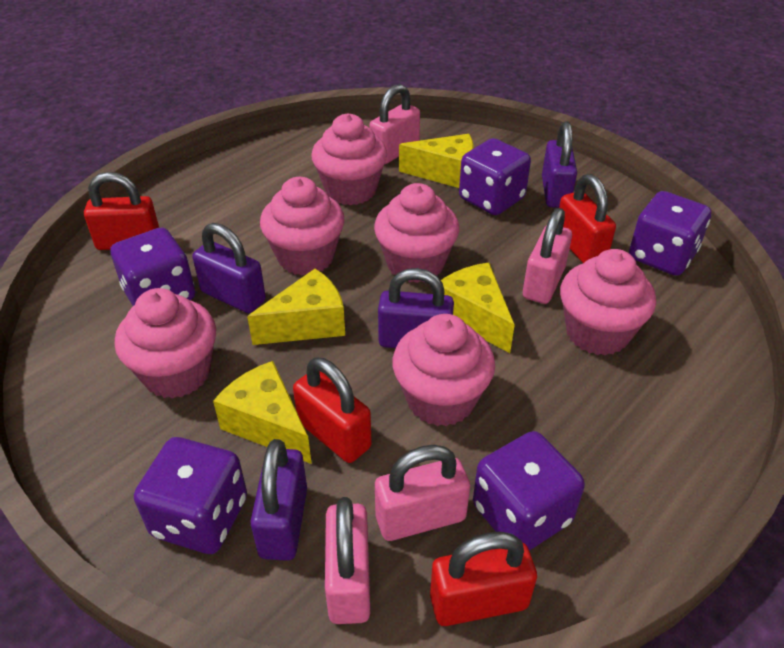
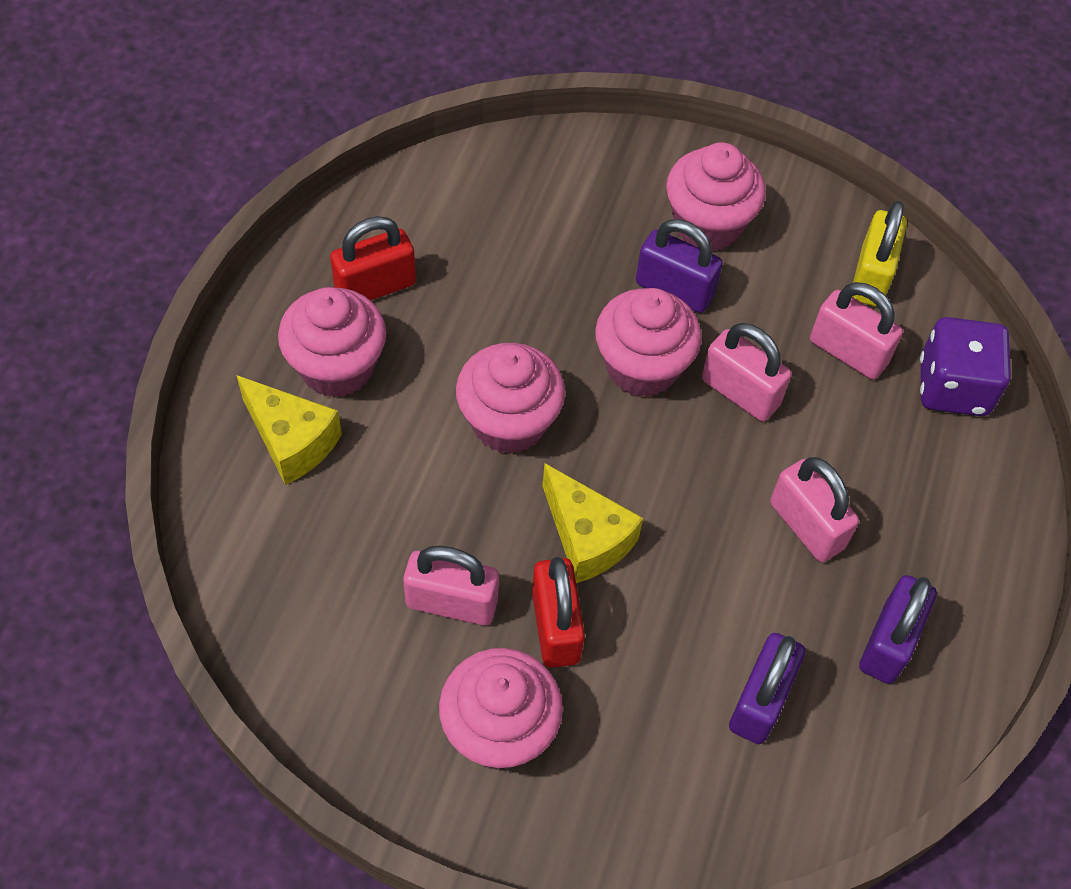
pink cupcake: [115,288,216,399] [260,177,345,275] [311,113,387,205] [374,183,459,283] [392,314,495,426] [560,249,656,356] = 6 -> [278,287,386,398] [439,648,563,770] [456,343,565,454] [595,288,702,397] [666,142,766,251] = 5
purple dice: [110,227,195,306] [134,437,247,554] [459,138,531,215] [473,431,585,551] [629,191,711,276] = 5 -> [920,317,1011,416] = 1
purple padlock: [193,223,266,313] [250,439,307,561] [378,268,454,348] [542,121,577,208] = 4 -> [636,219,723,313] [729,633,805,744] [859,575,937,684] = 3
red padlock: [84,172,159,250] [293,357,372,463] [430,532,537,626] [559,174,616,263] = 4 -> [330,216,416,301] [532,557,585,668] = 2
yellow cheese: [213,361,312,464] [247,269,345,345] [399,134,474,188] [441,263,515,353] = 4 -> [237,375,342,485] [543,463,643,583] = 2
yellow padlock: none = 0 -> [852,201,907,306] = 1

